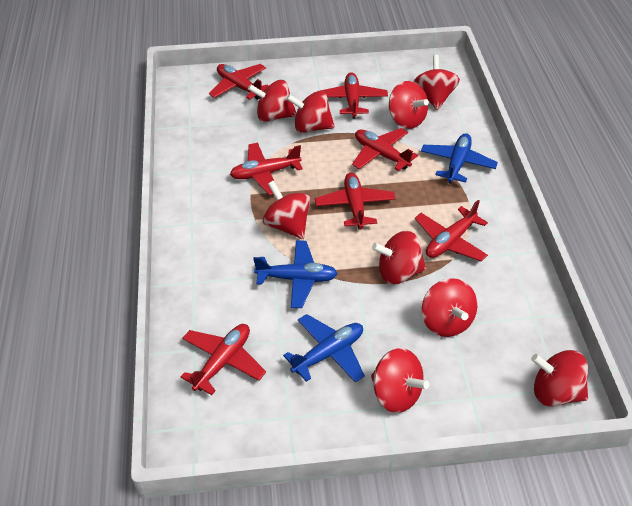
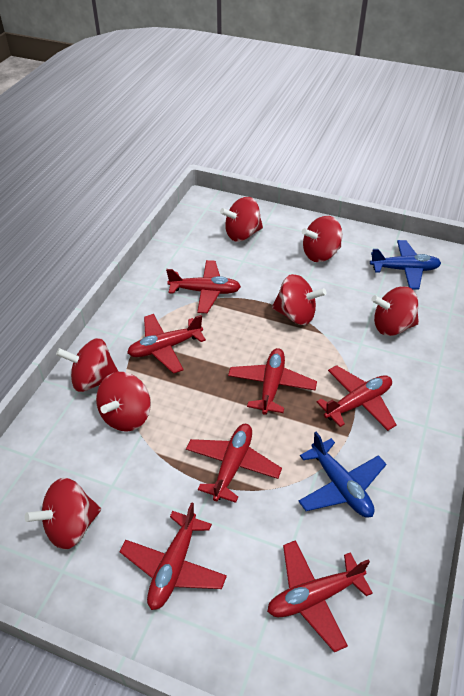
blue plane: [253,240,338,308] [283,314,365,383] [421,133,498,184] = 3 -> [298,432,386,518] [370,240,441,290] = 2
red spinning top: [248,80,296,122] [263,181,310,239] [286,91,335,133] [371,348,429,413] [372,231,426,284] [389,81,429,129] [414,55,460,110] [422,278,477,337] [531,350,588,407] = 9 -> [25,478,101,550] [56,338,119,392] [96,372,151,432] [220,197,263,242] [272,274,326,325] [302,216,342,262] [371,286,419,336] = 7

